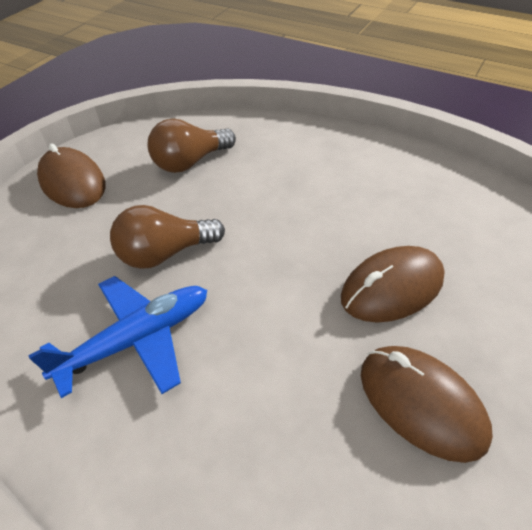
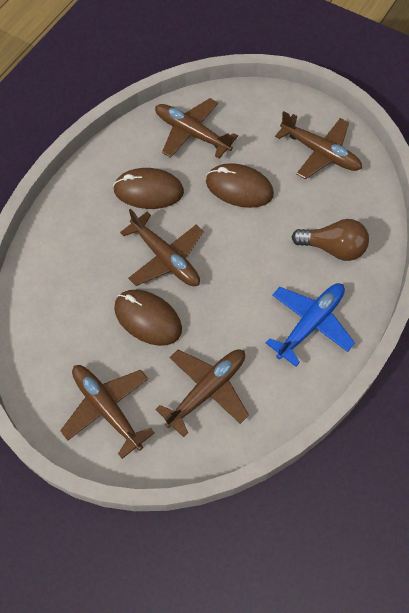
brown light bulb: [110,205,225,269] [148,118,236,173] = 2 -> [292,219,369,261] = 1
brown plane: none = 0 -> [60,365,155,459] [120,209,204,286] [155,98,238,159] [155,349,249,437] [275,111,362,179] = 5

